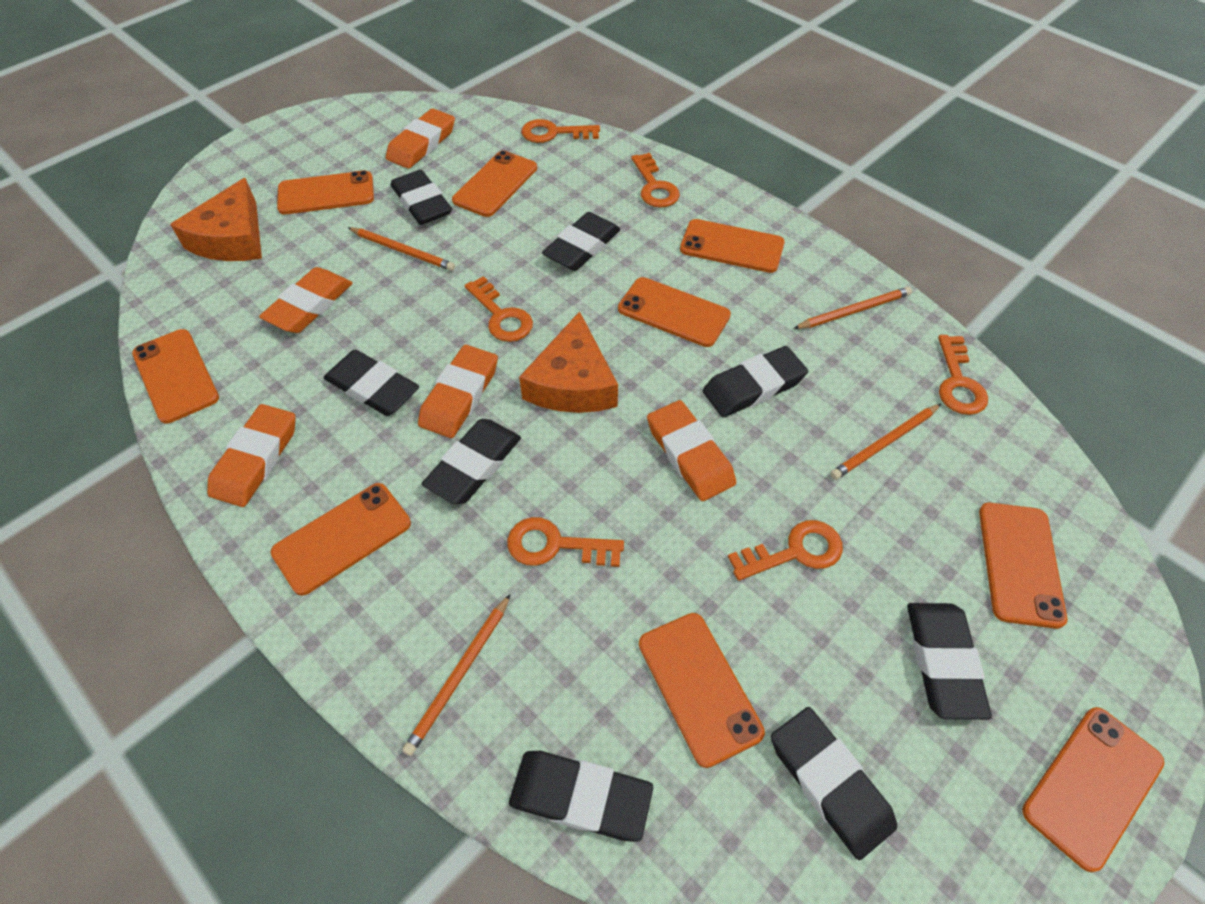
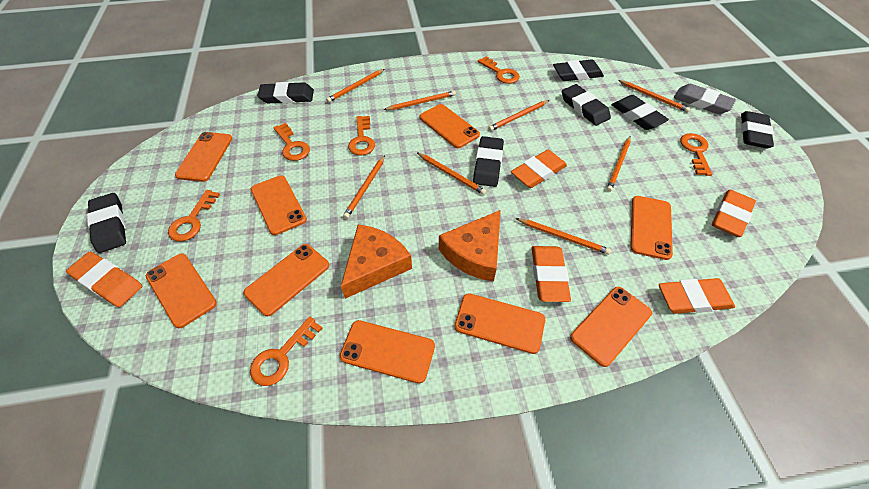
black eraser: [324,350,419,416] [391,170,452,225] [422,419,521,504] [509,751,653,842] [542,212,621,271] [703,346,808,417] [771,707,897,860] [907,603,992,720] = 8 -> [87,193,126,253] [257,82,314,104] [473,136,504,187] [553,59,604,81] [562,84,611,126] [612,95,669,130] [741,111,774,148] = 7
grey eraser: none = 0 -> [674,84,736,114] = 1
orange pencil: [348,227,455,271] [402,594,511,756] [793,287,912,329] [830,404,941,480] = 4 -> [326,69,385,103] [343,155,385,219] [384,91,456,110] [417,153,486,195] [488,100,549,131] [515,218,611,255] [606,136,631,192] [618,80,690,112] = 8

